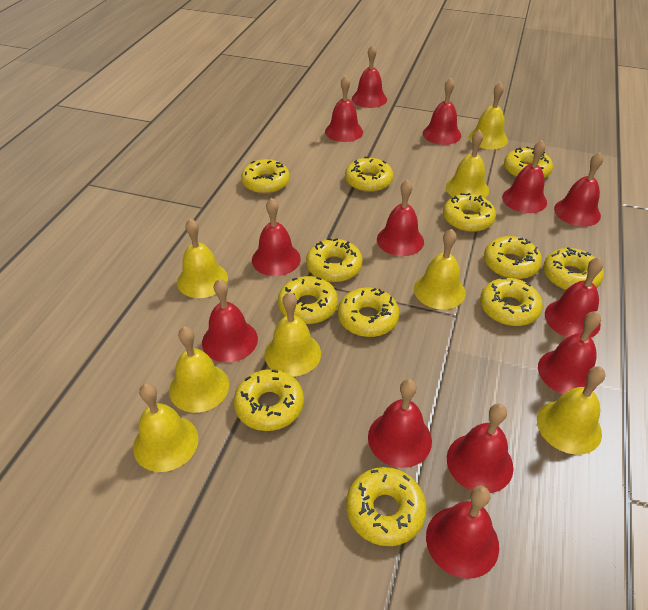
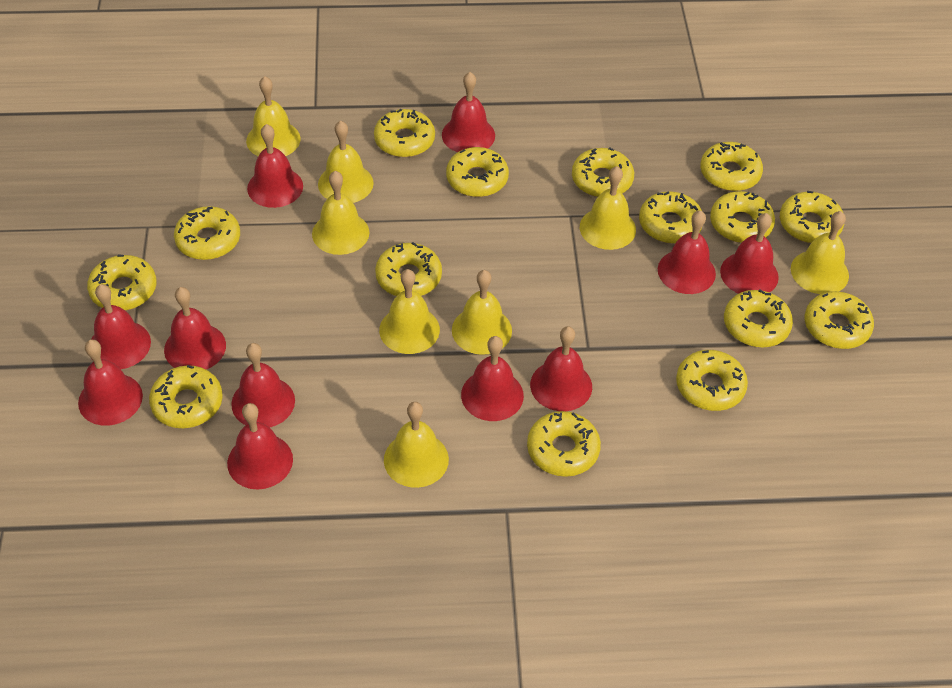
red bell: [202,279,258,363] [252,198,301,276] [325,75,363,142] [352,45,387,108] [368,379,432,468] [377,179,424,256] [423,78,461,145] [426,486,499,579] [447,404,513,493] [502,140,547,213] [538,311,601,394] [545,257,603,337] [554,152,603,227] = 13 -> [78,340,143,426] [91,284,151,369] [164,287,226,370] [227,403,293,489] [231,343,295,428] [247,124,303,208] [442,72,495,152] [461,336,524,421] [530,326,592,411] [658,210,716,294] [720,213,779,294] = 11
yellow donut: [234,369,304,431] [241,159,290,194] [278,276,338,324] [306,238,363,282] [338,288,400,337] [345,157,393,192] [346,467,427,546] [443,193,496,232] [480,277,543,326] [484,236,542,279] [504,147,553,178] [543,247,604,290] = 12 -> [87,254,157,311] [149,365,223,428] [174,206,240,260] [374,109,435,157] [375,242,442,296] [446,147,509,197] [527,411,601,477] [572,147,634,197] [639,191,702,244] [676,350,748,411] [700,142,763,191] [710,191,775,243] [724,289,793,347] [780,191,845,243] [805,291,874,349] = 15

